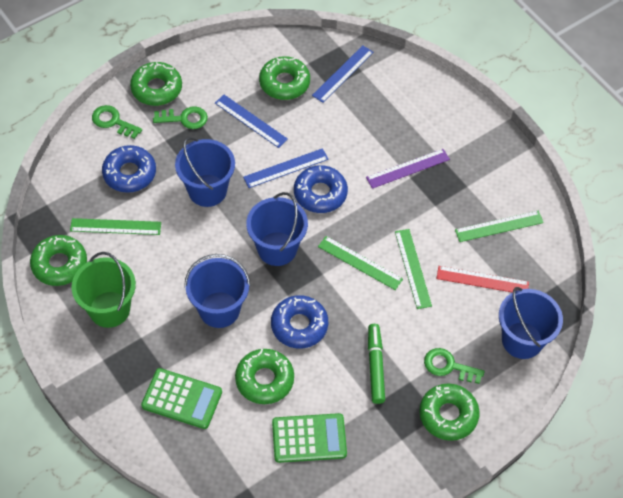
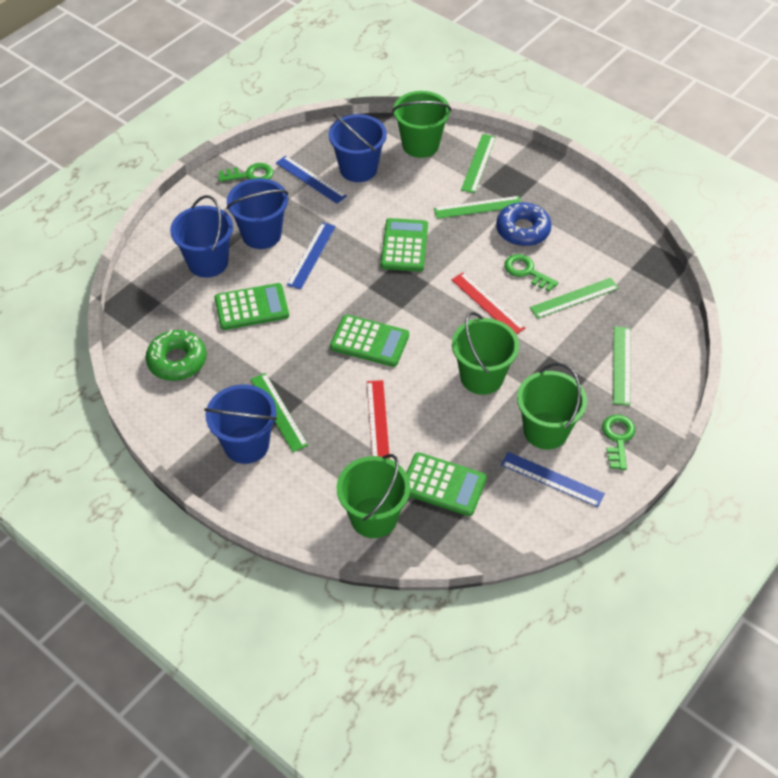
blue donut: [102,145,156,193] [271,295,328,349] [294,165,348,213] = 3 -> [496,202,552,246] = 1
green bucket: [71,252,136,328] = 1 -> [337,454,410,538] [392,91,451,158] [452,312,519,395] [517,363,587,450] = 4
green calculator: [141,368,222,429] [272,413,347,463] = 2 -> [214,283,289,330] [330,314,409,367] [381,218,428,272] [406,452,487,516] = 4
green donut: [30,235,87,286] [130,62,182,106] [235,349,294,404] [259,56,310,100] [419,383,480,441] = 5 -> [145,329,207,381] = 1
green marker: [368,324,385,404] = 1 -> none = 0
green ruler: [70,218,161,235] [318,236,403,290] [395,229,432,309] [455,211,544,242] = 4 -> [251,373,308,452] [434,196,521,219] [461,134,496,193] [530,278,619,319] [613,326,630,406] = 5
purple ruler: [366,149,450,189] = 1 -> none = 0
red ruler: [436,266,529,293] = 1 -> [367,380,390,459] [451,273,525,334] = 2

